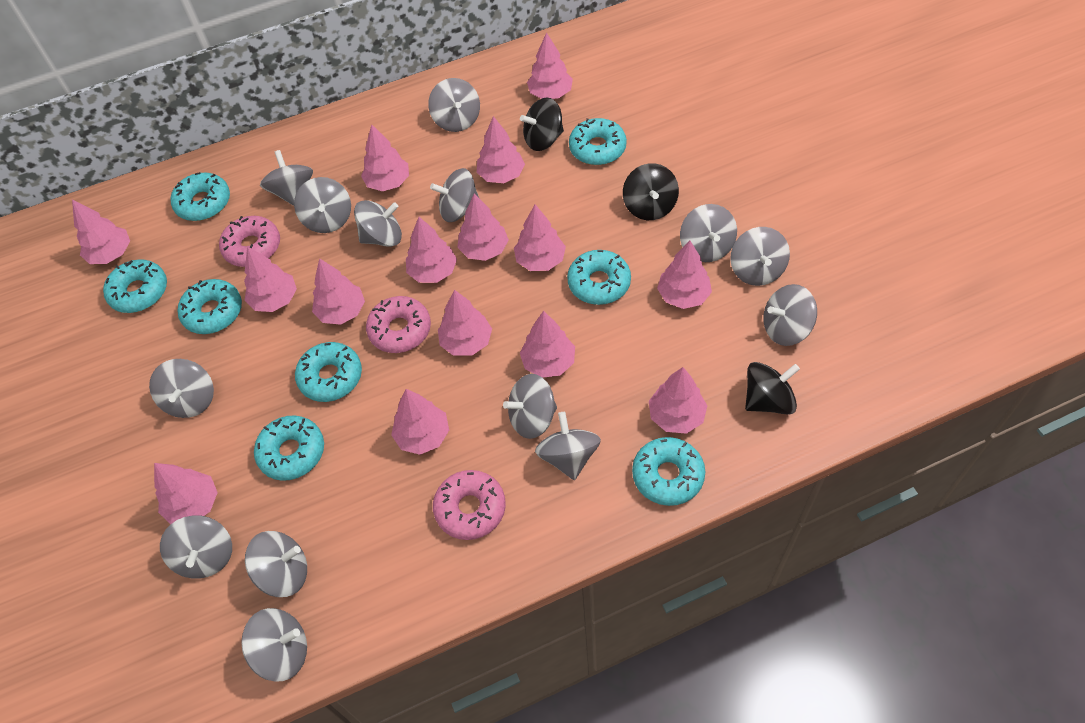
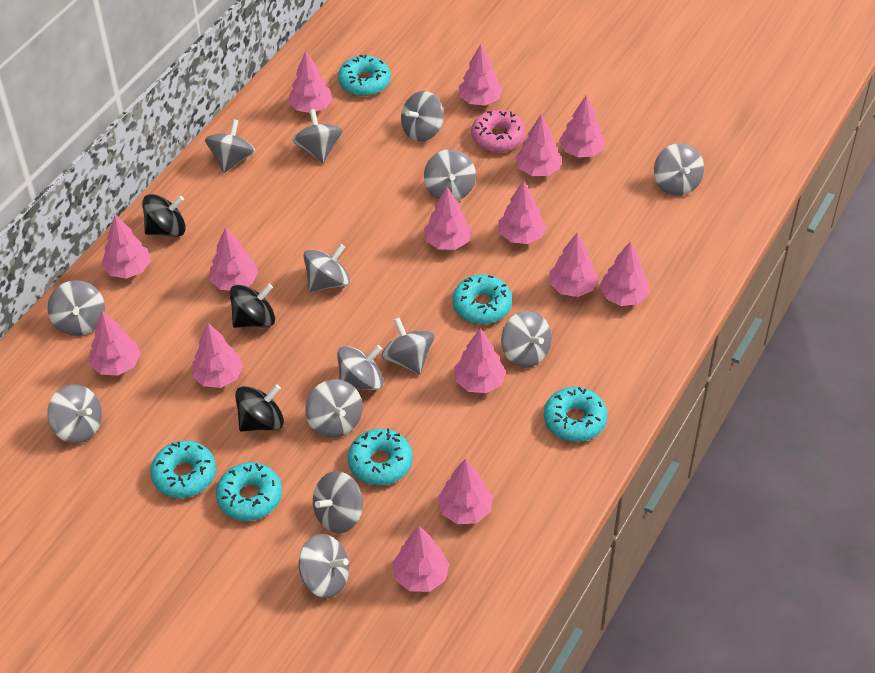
pink donut: [219,216,280,267] [366,296,431,353] [433,470,506,540] = 3 -> [471,110,526,152] = 1
turquoise donut: [103,259,167,313] [171,172,230,221] [178,279,242,334] [254,415,324,481] [295,342,362,402] [567,250,631,305] [569,118,627,165] [632,437,705,506] = 8 -> [150,441,216,498] [216,462,282,521] [338,55,390,96] [348,428,413,485] [452,275,512,324] [544,387,608,442] = 6

